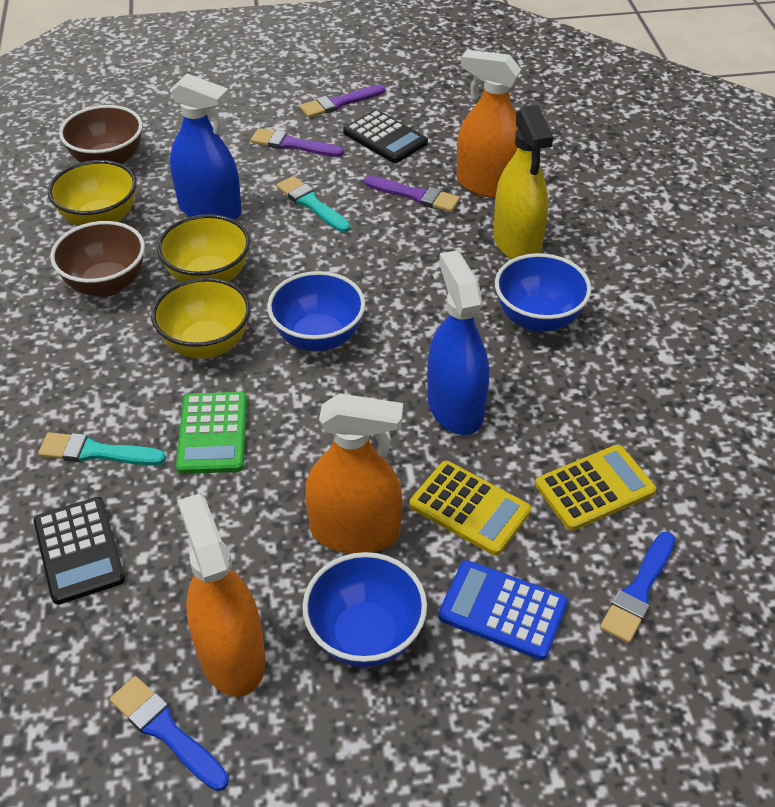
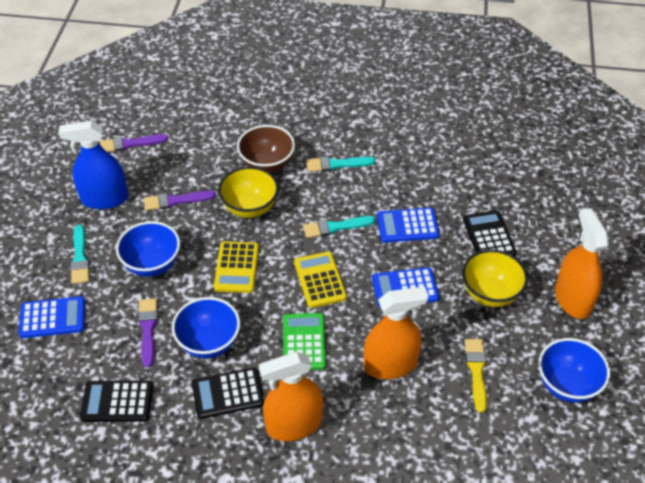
black calculator: [34,497,125,605] [343,110,428,163] = 2 -> [80,381,153,422] [192,367,264,419] [463,210,517,256] = 3
blue brush: [110,676,229,791] [600,532,675,643] = 2 -> none = 0
blue calculator: [438,560,568,660] = 1 -> [19,296,85,338] [372,267,439,308] [377,208,440,243] = 3
blue spray bottle: [170,73,242,220] [427,250,489,435] = 2 -> [59,121,129,209] = 1
brown bowl: [50,221,145,297] [59,105,143,165] = 2 -> [237,125,295,173] = 1
turquoise brush: [38,432,166,465] [276,176,350,233] = 2 -> [70,225,89,284] [303,216,375,238] [306,156,375,172] = 3
yellow bowl: [48,160,137,226] [151,278,250,359] [157,214,250,282] = 3 -> [218,167,279,218] [462,249,528,307] = 2
yellow brush: none = 0 -> [465,339,487,412] = 1
yellow spray bottle: [493,105,553,259] = 1 -> none = 0

